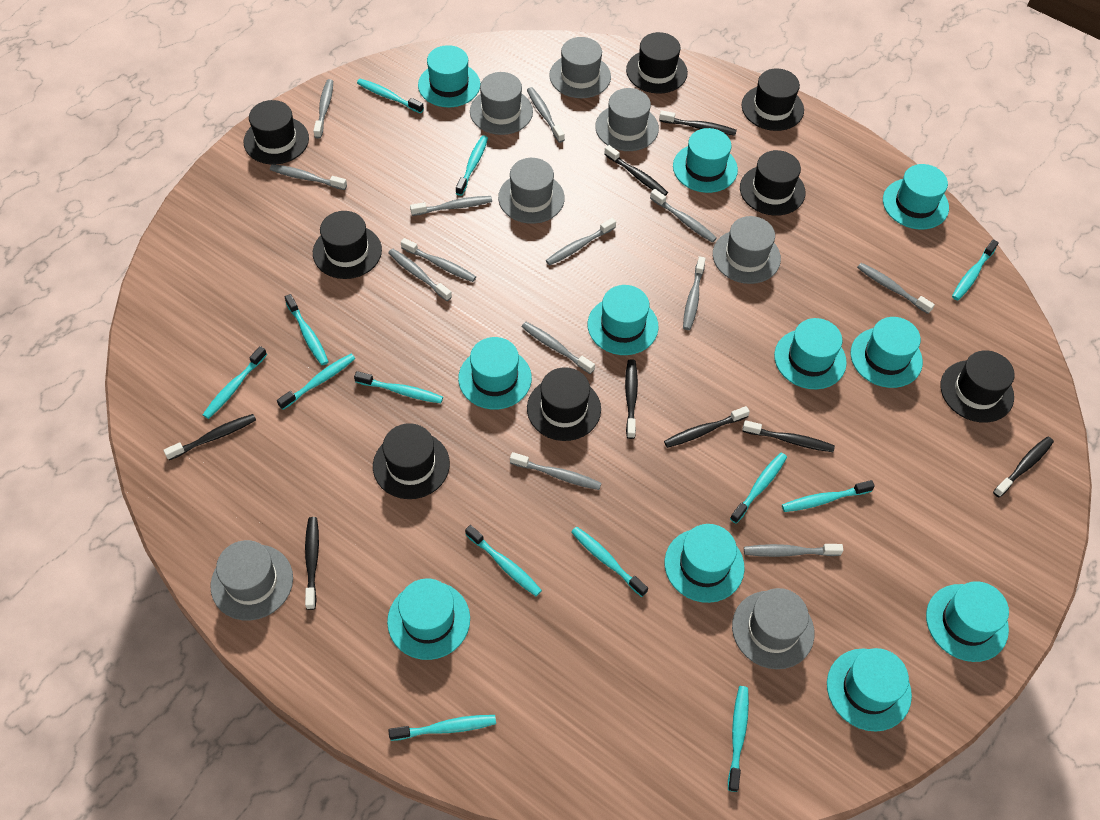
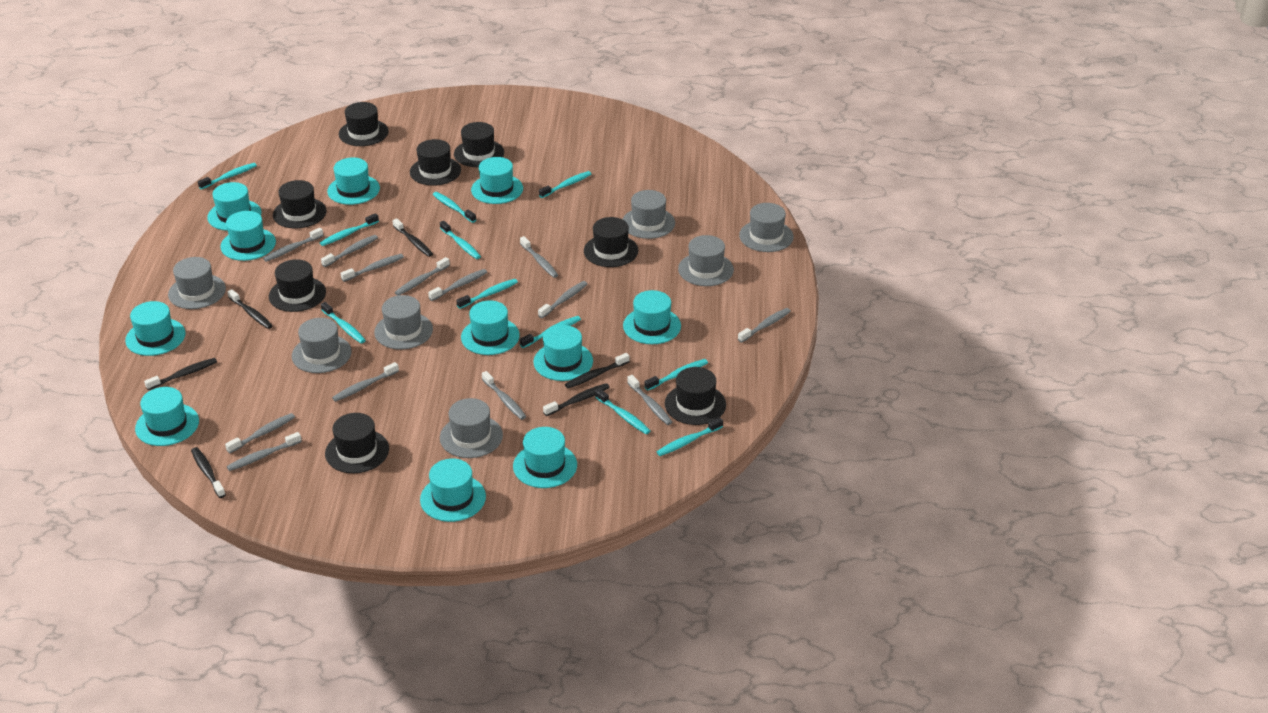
black toothbrush: [163,414,256,460] [305,517,319,610] [604,145,668,196] [625,359,638,439] [659,110,737,135] [664,406,750,448] [742,420,835,452] [993,437,1054,497] = 8 -> [144,358,217,390] [191,447,226,498] [227,289,273,329] [392,218,433,257] [543,383,610,416] [565,353,630,388] = 6
turquoise toothbrush: [203,346,267,419] [277,354,355,410] [285,294,329,365] [354,371,443,403] [357,79,424,114] [388,715,496,741] [456,135,488,196] [465,525,542,596] [571,526,648,597] [728,686,749,792] [730,453,787,524] [782,480,875,512] [952,239,999,300] = 13 -> [198,163,257,190] [320,213,379,246] [321,302,366,343] [433,192,476,223] [440,221,481,259] [456,279,518,309] [520,316,581,348] [539,171,591,198] [595,388,651,434] [644,359,708,391] [657,417,723,456] = 11

